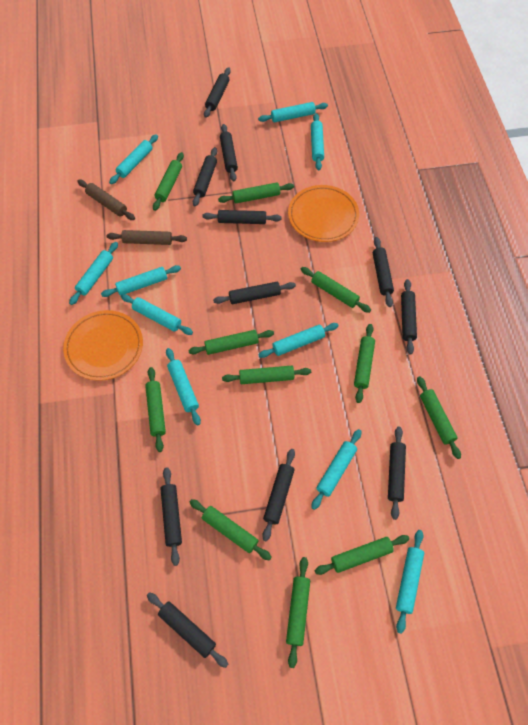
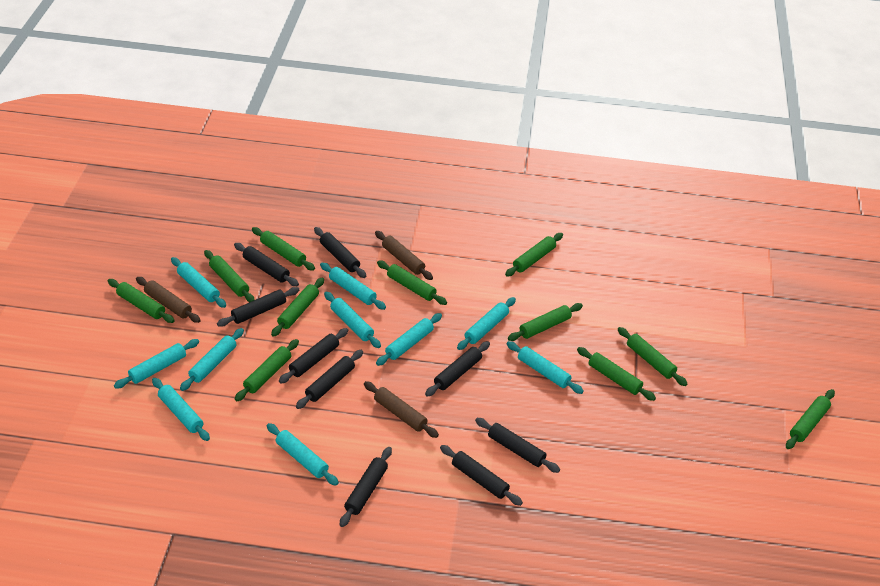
black rolling pin: [147,592,228,668] [160,467,182,566] [193,147,217,206] [203,210,282,224] [204,67,231,118] [213,282,296,304] [220,124,238,181] [262,449,295,542] [373,237,394,307] [388,426,406,520] [401,279,417,355] = 11 -> [217,287,299,327] [234,243,299,286] [279,328,348,383] [296,350,363,409] [314,227,366,278] [340,447,392,527] [425,341,490,397] [440,445,523,506] [475,418,560,473] = 9
brown rolling pin: [77,180,135,220] [107,230,187,245] = 2 -> [136,277,201,323] [364,381,439,438] [375,231,433,280] = 3
orange plate: [63,310,143,381] [288,185,359,242] = 2 -> none = 0

